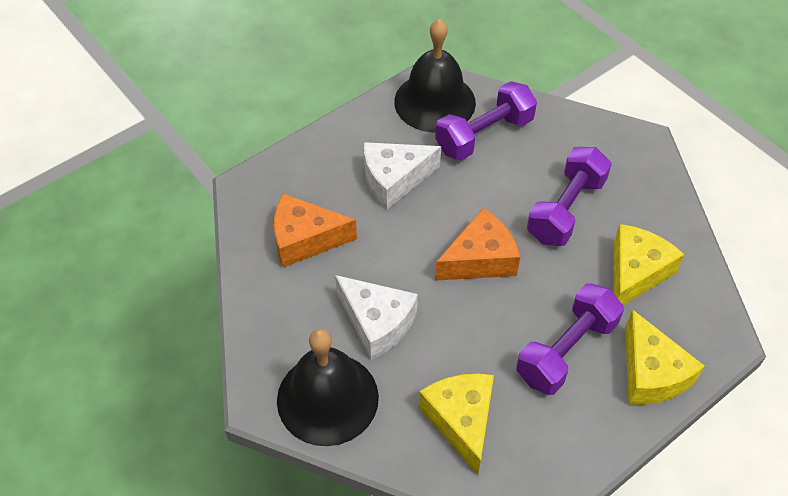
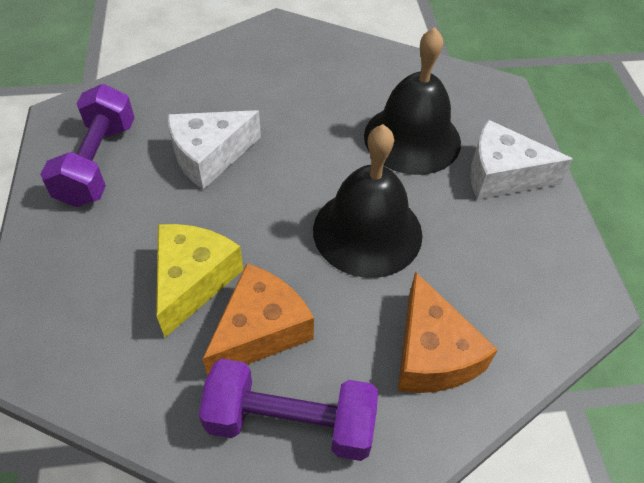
purple dumbbell: [435,81,537,160] [516,283,624,395] [527,147,612,246] = 3 -> [40,84,135,207] [199,359,378,461] = 2
yellow cheese: [419,374,494,475] [613,224,684,305] [625,309,705,405] = 3 -> [156,224,243,337] = 1

